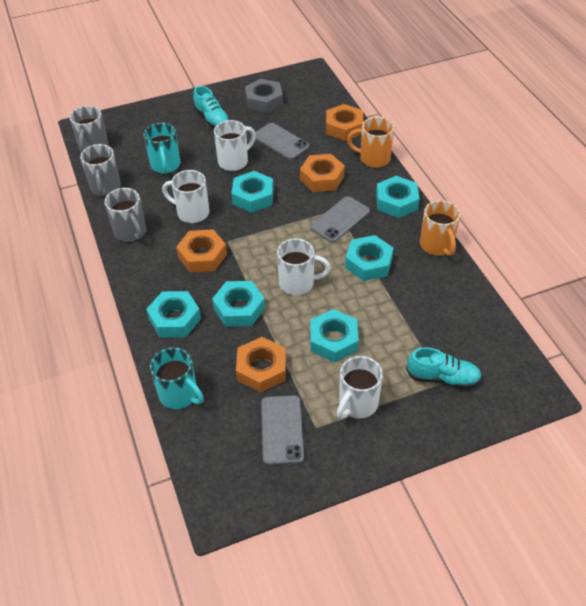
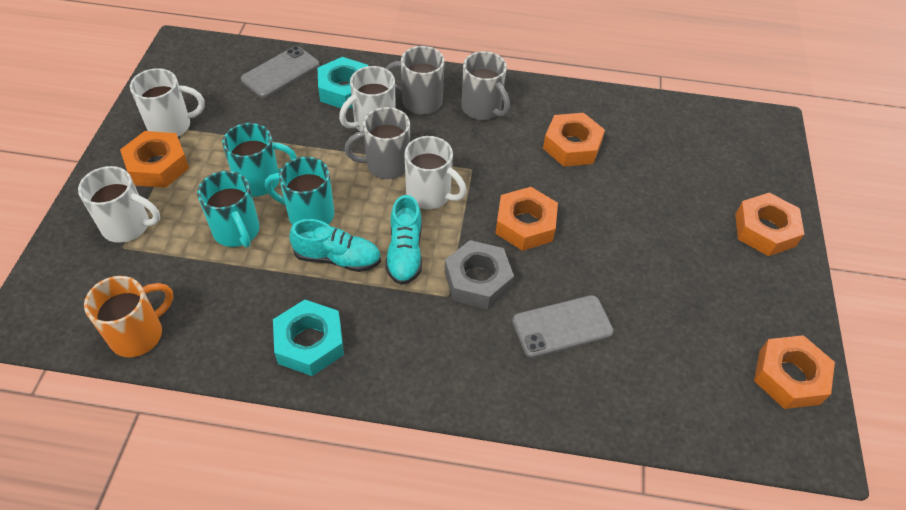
grey phone: [255,123,309,160] [261,396,304,465] [310,196,370,243] = 3 -> [241,46,319,98] [512,295,614,358] = 2
orange mug: [347,117,394,168] [420,200,461,256] = 2 -> [84,276,173,357] = 1
orange nut: [176,229,227,272] [236,337,286,392] [300,154,345,192] [326,104,364,141] = 4 -> [120,131,189,188] [495,187,558,251] [543,113,605,166] [735,193,804,256] [754,335,835,409] = 5
turquoise mug: [144,123,180,174] [150,347,204,409] = 2 -> [197,171,259,248] [222,123,297,196] [265,156,334,225] = 3
turquoise nut: [146,291,201,337] [212,281,265,327] [231,171,274,213] [310,309,359,362] [345,235,394,281] [376,176,420,218] = 6 -> [273,300,344,376] [318,57,368,109] = 2

